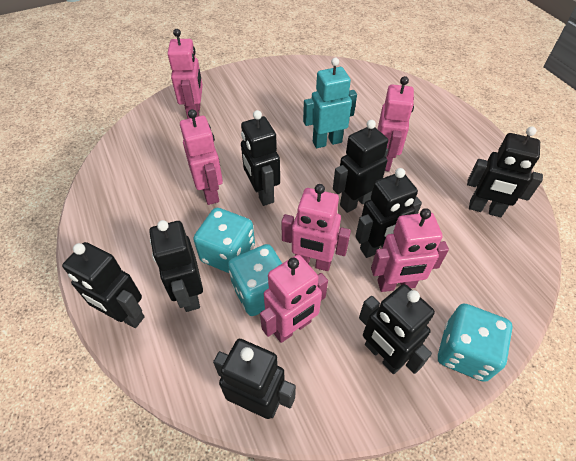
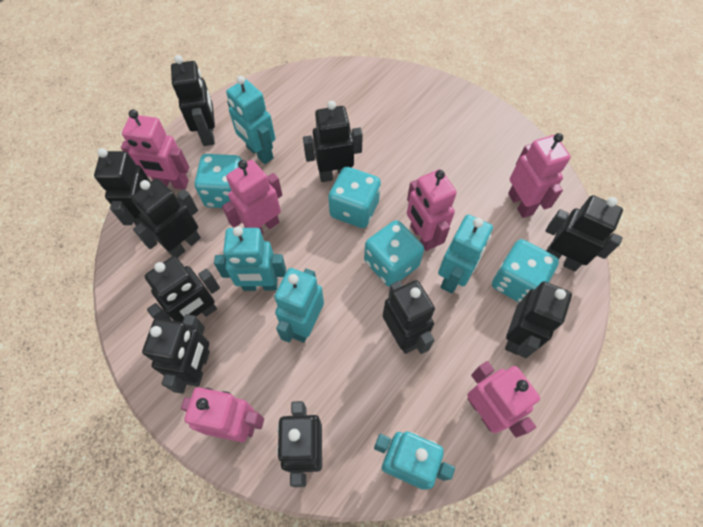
black robot: [62,242,145,328] [149,220,203,312] [213,339,296,419] [241,110,280,206] [333,120,388,213] [355,168,422,258] [359,284,435,374] [467,127,543,217] = 8 -> [94,148,150,226] [131,179,201,258] [142,314,210,394] [145,256,220,322] [171,55,215,146] [277,401,322,487] [303,101,363,182] [383,280,435,354] [505,281,572,358] [546,195,623,272] = 10
turquoise dice: [193,208,255,273] [228,244,282,316] [438,303,513,382] = 3 -> [195,154,242,208] [328,167,381,228] [364,220,424,287] [492,239,559,303] = 4
turquoise robot: [303,58,357,148] = 1 -> [214,226,286,291] [226,76,275,164] [274,268,324,343] [374,431,455,490] [438,215,493,293] = 5

